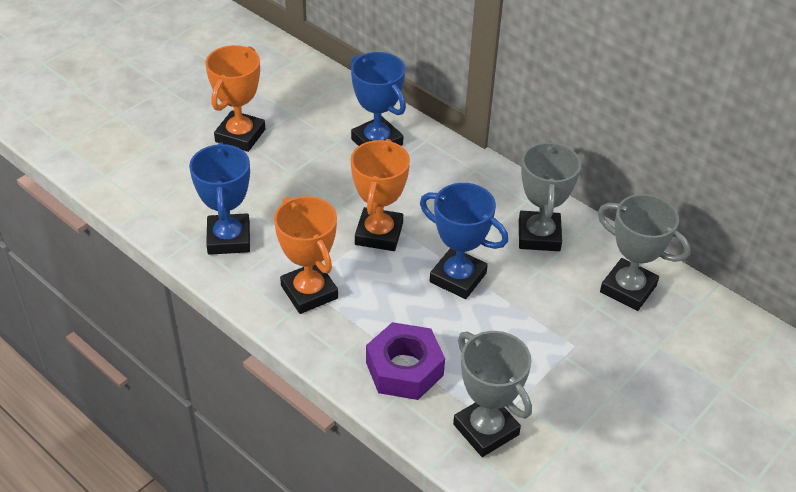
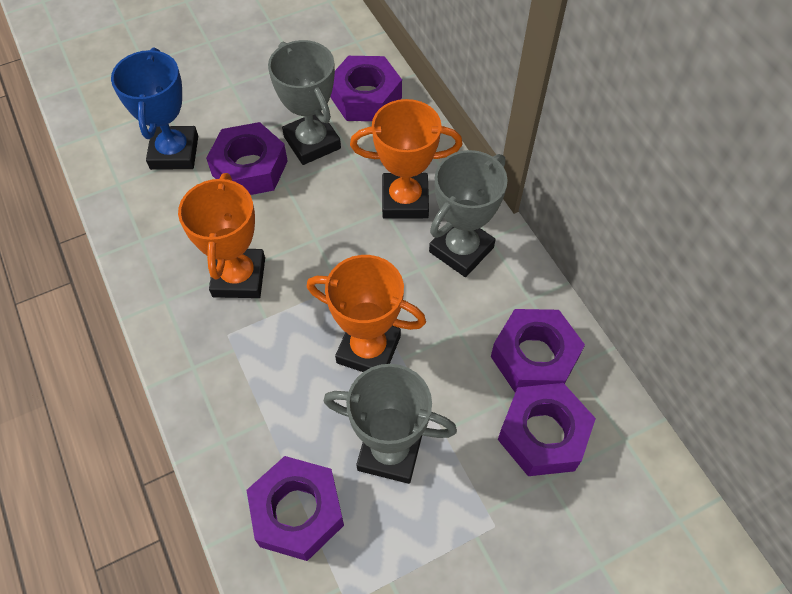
blue trophy: [189,142,250,255] [351,52,406,146] [420,183,508,299] = 3 -> [111,48,198,170] = 1
purple nut: [366,322,445,400] = 1 -> [206,122,288,195] [247,456,344,561] [330,56,402,121] [491,309,585,392] [498,383,596,476] = 5

